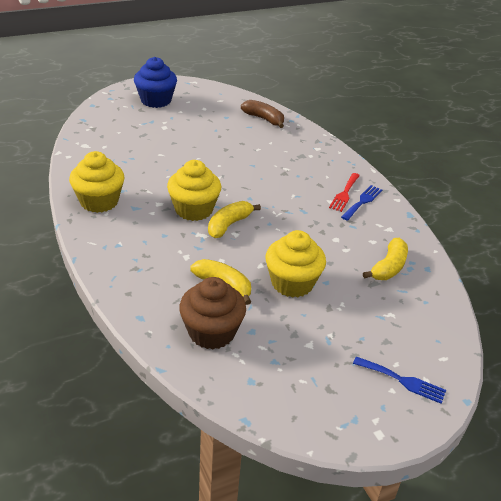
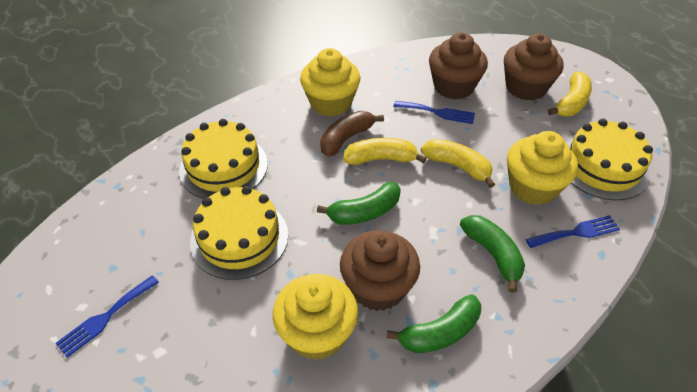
blue cupcake: [134,57,177,108] = 1 -> none = 0
blue fork: [341,185,382,221] [353,356,446,404] = 2 -> [55,275,159,358] [393,101,475,124] [526,215,620,248] = 3
brown cupcake: [179,277,246,349] = 1 -> [340,230,420,311] [429,32,488,100] [504,33,563,101] = 3
green banana: none = 0 -> [317,182,401,225] [386,294,481,353] [460,215,525,293] = 3
red fork: [329,173,360,212] = 1 -> none = 0
yellow cake: none = 0 -> [179,119,268,199] [190,186,288,280] [566,119,653,200] = 3

